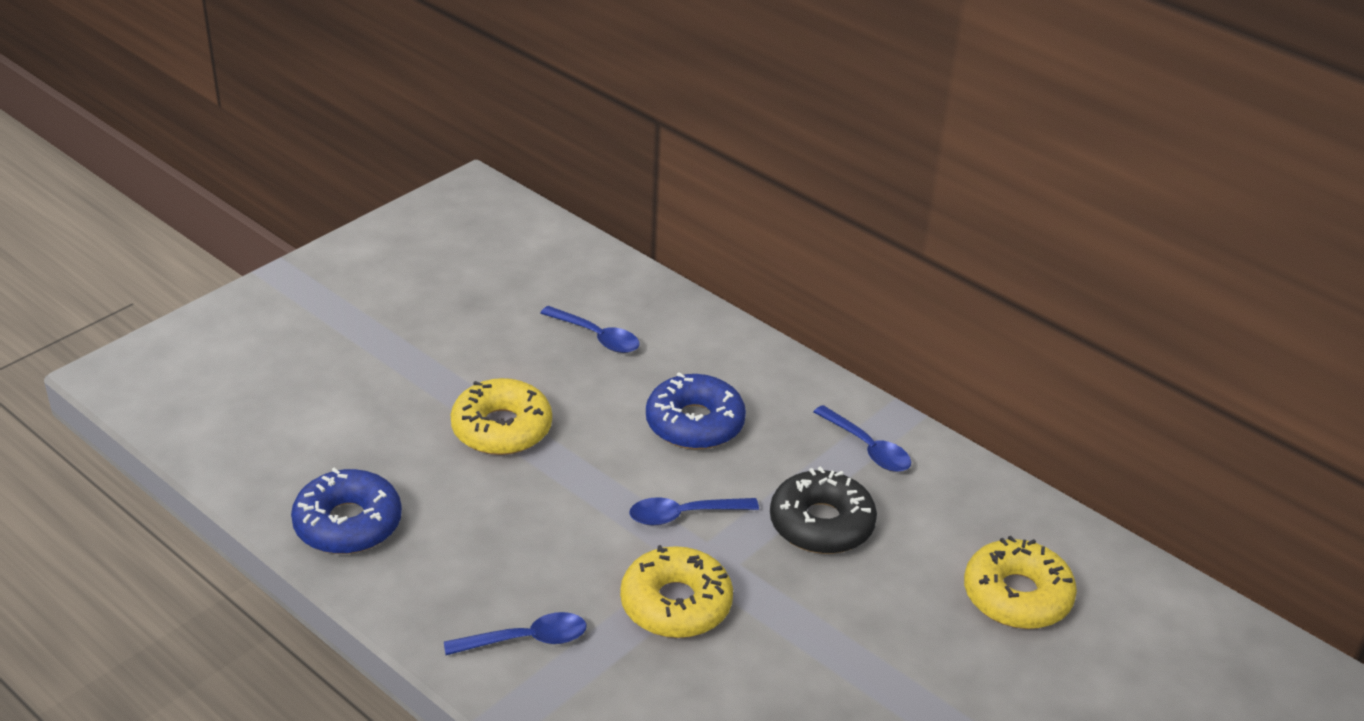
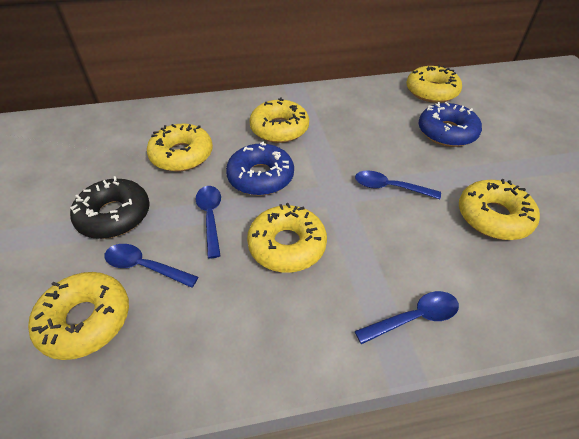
yellow donut: [451,378,552,455] [620,545,733,638] [964,536,1077,629] = 3 -> [28,272,129,360] [147,124,213,171] [247,203,327,273] [249,98,309,143] [406,65,462,103] [459,179,540,240] = 6

